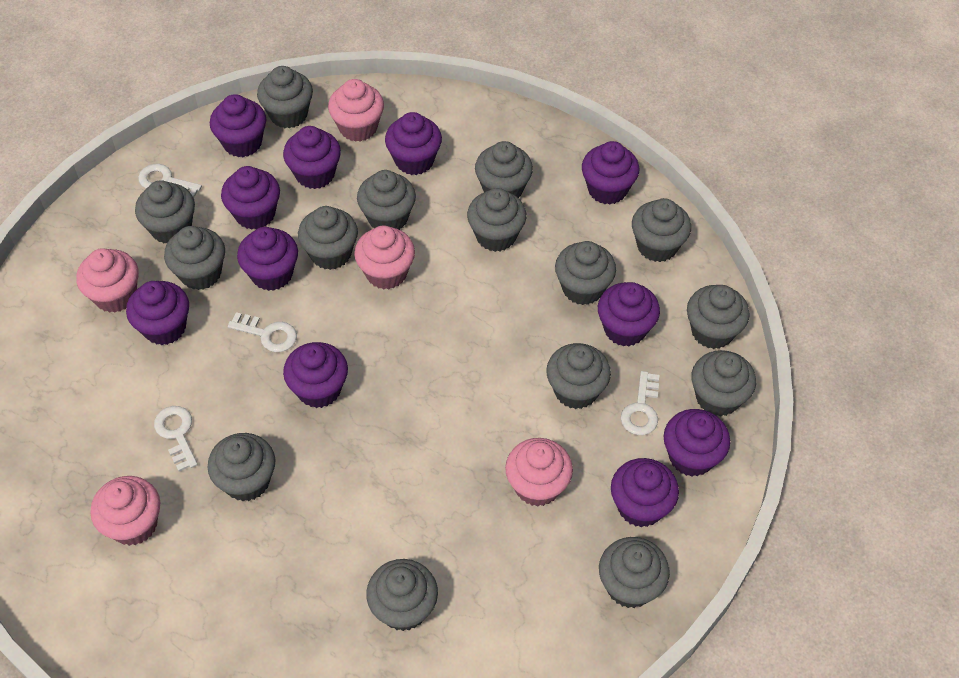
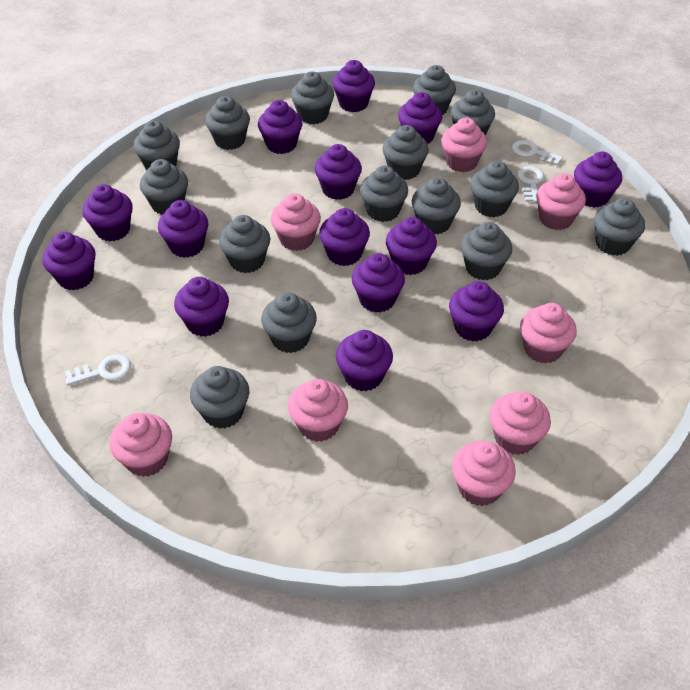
pink cupcake: [76,248,139,313] [90,476,160,546] [328,79,384,142] [354,225,415,290] [505,438,573,507] = 5 -> [110,413,172,477] [271,193,321,251] [288,379,348,442] [441,118,487,172] [452,441,516,506] [490,392,551,455] [520,303,577,364] [536,173,586,230] = 8
purple cupcake: [126,281,189,345] [210,94,266,157] [221,166,280,230] [237,227,298,291] [283,126,341,189] [283,342,348,408] [385,112,442,175] [582,141,639,205] [598,282,660,346] [611,458,679,528] [664,409,730,477] = 11 -> [42,232,95,290] [82,184,133,241] [158,200,208,258] [174,277,229,337] [258,100,303,154] [314,144,362,200] [319,208,370,266] [332,60,375,112] [336,330,393,391] [352,253,405,313] [386,217,437,275] [398,92,443,144] [449,281,504,342] [574,152,622,208] = 14
white key: [138,164,202,198] [154,406,198,472] [228,312,297,352] [621,371,659,435] = 4 -> [65,355,131,385] [512,140,563,166] [517,166,544,202] = 3

